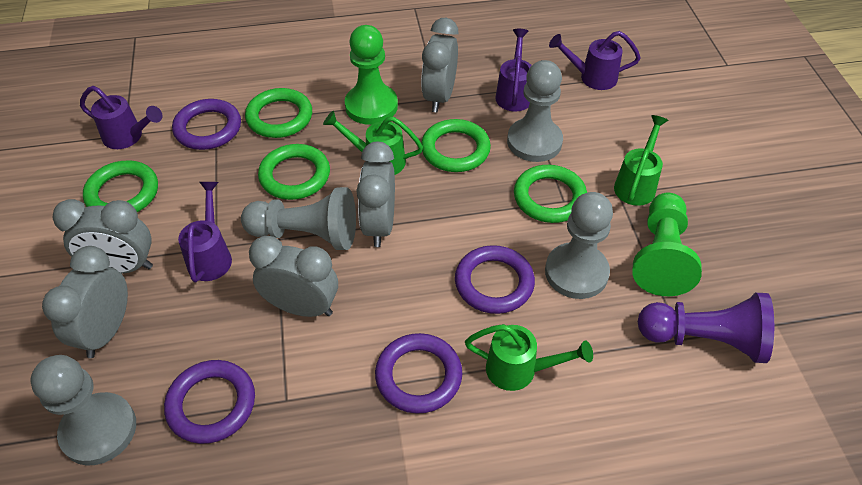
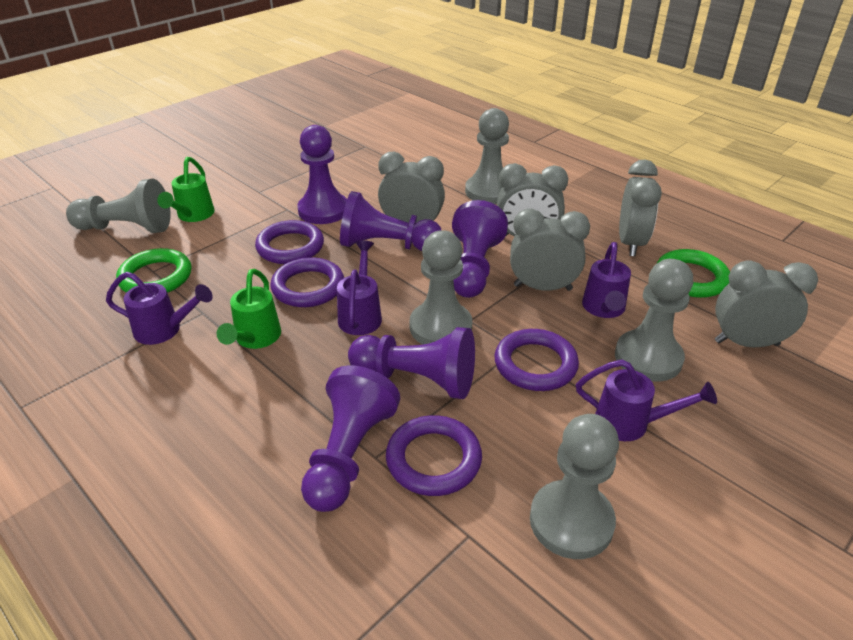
green pawn: [345,25,398,125] [632,193,702,296] = 2 -> none = 0
green ring: [83,160,158,212] [245,88,312,138] [258,144,330,200] [421,119,491,172] [514,165,587,223] = 5 -> [116,248,191,293] [657,249,730,298] = 2
green watering can: [323,111,423,175] [465,324,593,391] [614,115,668,206] = 3 -> [157,157,215,222] [217,269,281,349] = 2
grey pawn: [30,355,136,465] [241,187,356,250] [507,60,563,162] [545,192,613,299] = 4 -> [66,178,171,233] [409,230,472,345] [465,108,509,204] [530,414,619,559] [615,259,693,382] = 5
purple pawn: [638,293,774,363] = 1 -> [297,125,347,224] [301,365,400,512] [340,191,441,251] [348,327,475,399] [452,200,508,298] = 5

